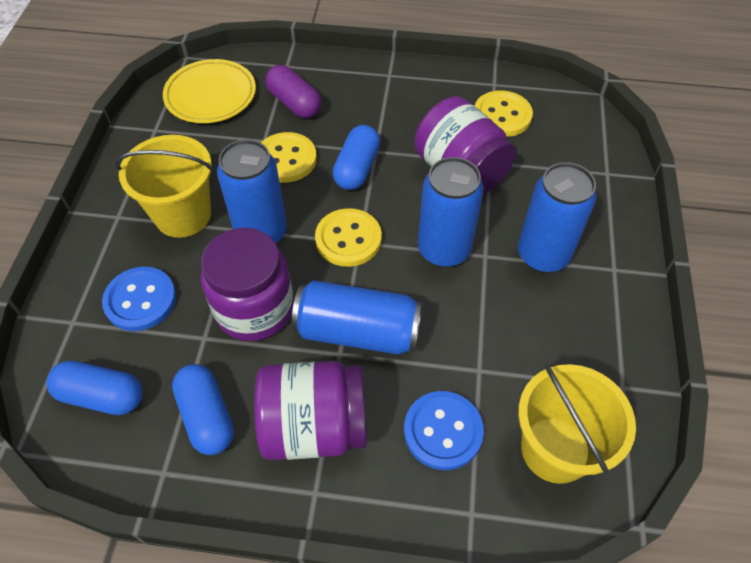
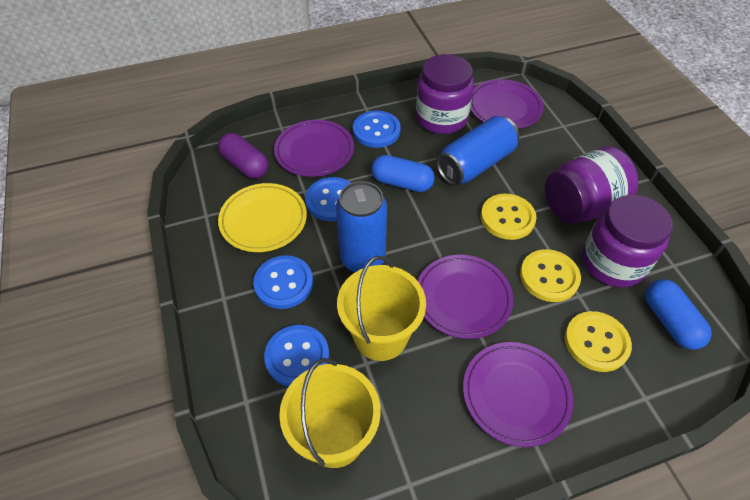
blue button: [102,267,176,331] [404,391,484,470] = 2 -> [253,255,313,309] [264,325,329,387] [305,177,351,221] [353,111,401,148] = 4
blue can: [217,139,287,243] [292,280,422,355] [418,157,484,267] [518,162,596,273] = 4 -> [336,181,387,272] [436,116,519,186] = 2
blue capsule: [46,361,142,415] [172,364,234,455] [333,125,380,190] = 3 -> [371,155,435,192] [646,279,712,350] = 2
purple plate: none = 0 -> [274,120,354,177] [418,255,513,339] [463,342,573,447] [470,79,544,129] = 4

